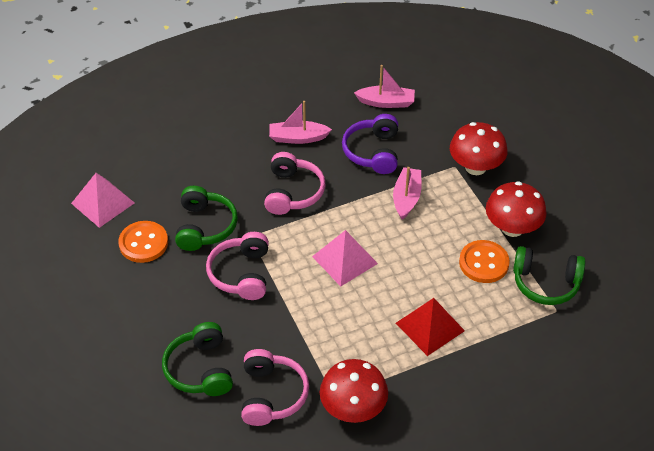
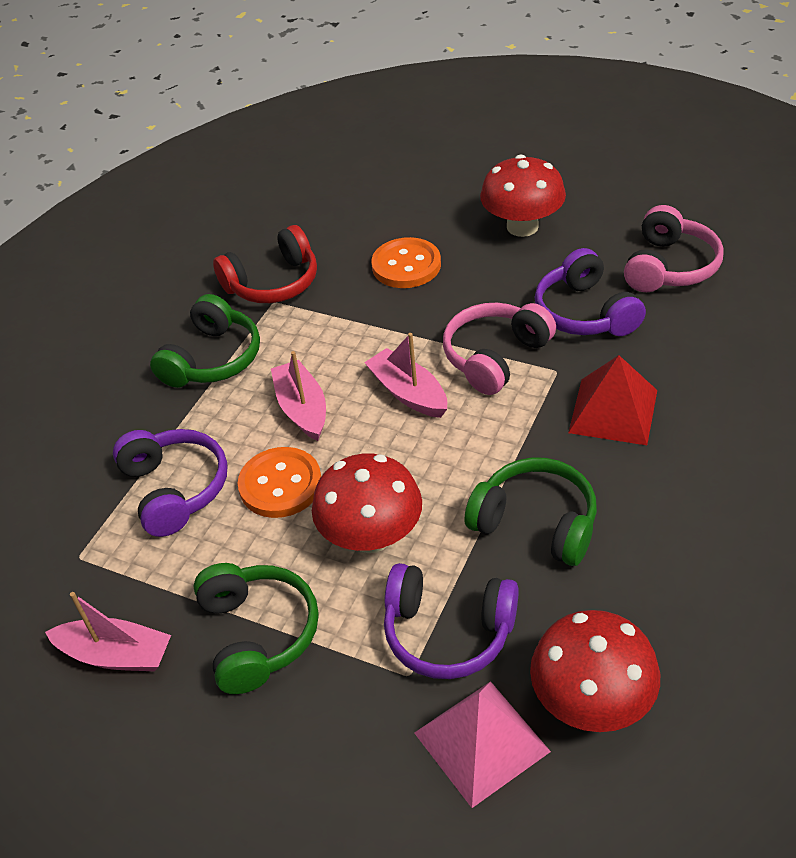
pink headphones: [206,232,269,300] [241,349,309,426] [264,152,325,215] = 3 -> [443,303,556,395] [624,205,724,292] = 2
pink pyramid: [71,173,135,228] [312,230,378,286] = 2 -> [414,681,551,808] = 1
purple headphones: [342,114,398,174] = 1 -> [113,429,227,537] [384,563,519,679] [534,248,646,336] = 3
red headphones: none = 0 -> [213,225,317,303] = 1

